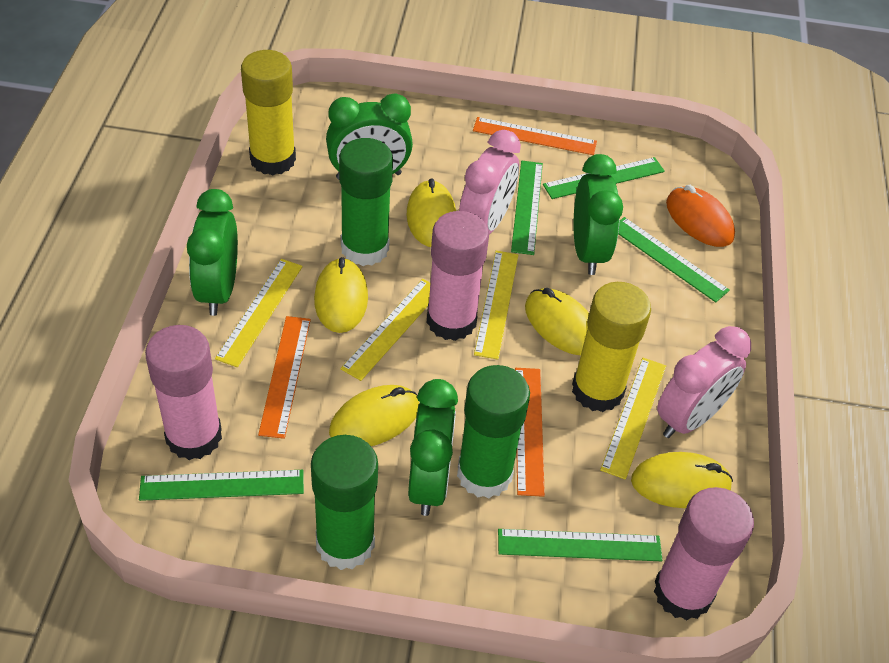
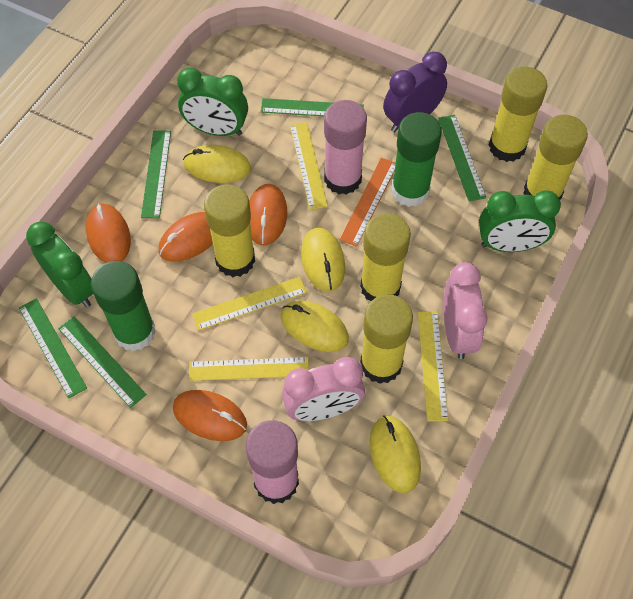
green clock: [187,189,238,316] [326,93,413,180] [408,379,458,516] [574,154,623,275] = 4 -> [26,222,93,307] [177,68,248,136] [479,190,561,252] = 3
green glue stick: [311,435,378,570] [339,138,393,266] [457,365,530,498] = 3 -> [91,261,156,351] [391,112,442,207] = 2
orange mouse: [666,185,735,247] = 1 -> [86,203,131,263] [159,212,213,261] [173,390,247,441] [249,184,287,245] = 4
orange ruler: [258,316,311,439] [473,117,597,155] [515,368,545,497] = 3 -> [340,158,396,247] = 1
pink glue stick: [145,325,222,460] [427,211,489,341] [654,487,754,620] = 3 -> [246,420,299,504] [324,100,367,195] = 2
purple clock: none = 0 -> [383,52,447,132] = 1
yellow glue stick: [241,50,296,176] [572,282,651,412] = 2 -> [204,184,255,277] [360,213,411,301] [360,294,413,384] [489,67,547,162] [523,115,588,200] = 5
yellow mouse: [314,257,368,333] [329,385,419,446] [407,178,456,247] [525,288,589,355] [631,452,733,508] = 5 -> [183,145,251,183] [281,301,349,352] [301,228,345,291] [370,416,421,493] = 4

